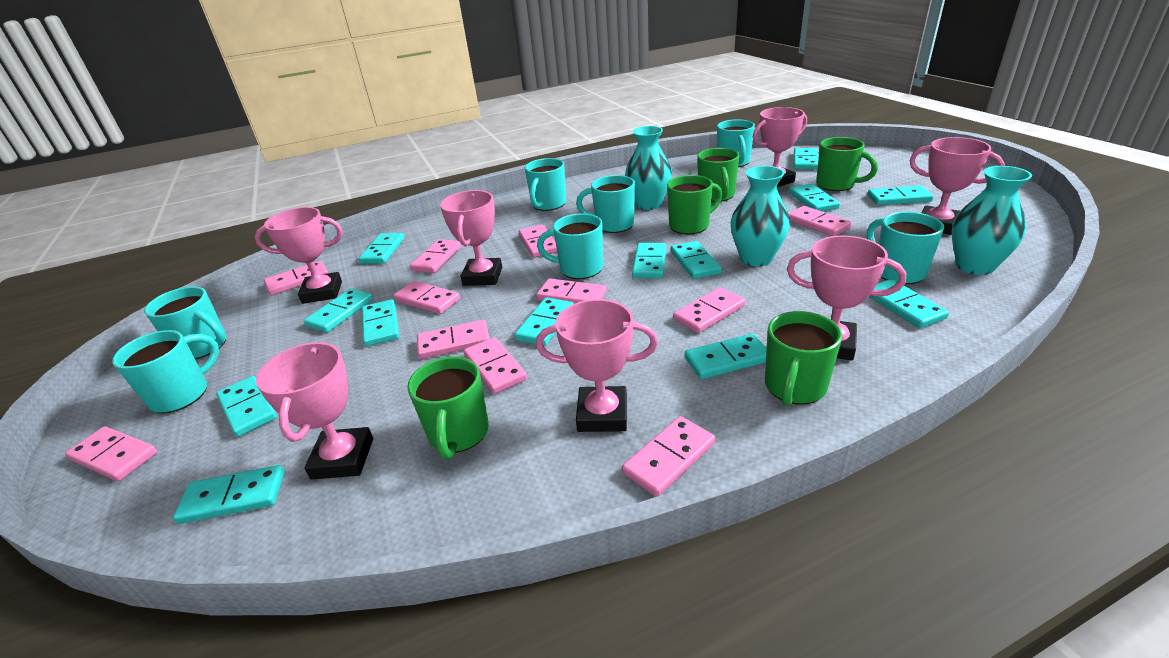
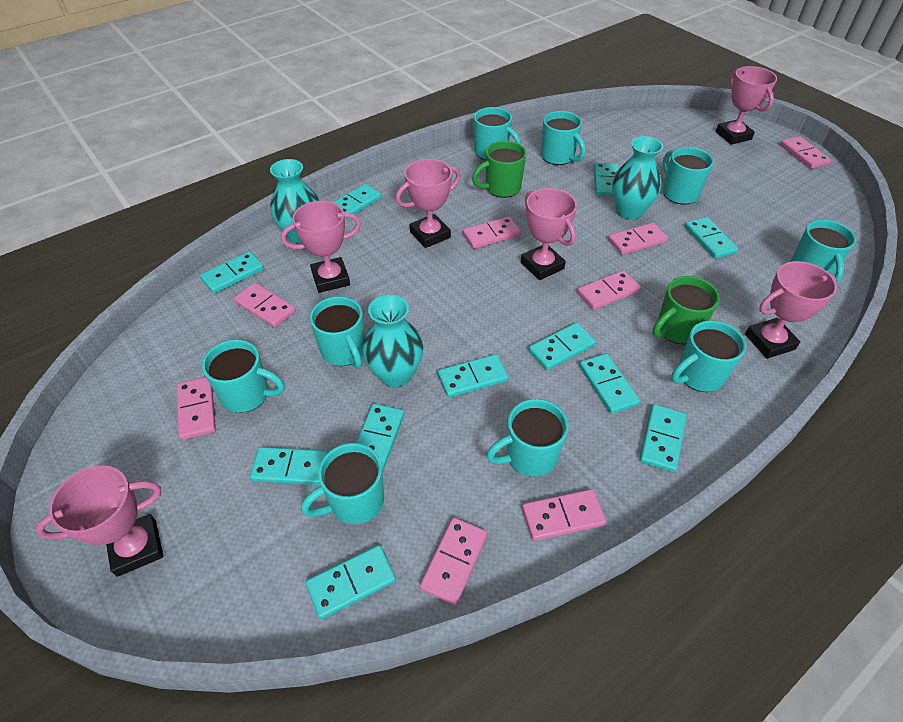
green mug: [407,357,489,459] [667,175,722,234] [697,148,740,202] [765,311,842,406] [816,137,878,191] = 5 -> [472,141,526,198] [653,276,720,344] = 2
pink domino: [65,426,157,481] [264,261,328,295] [393,281,460,314] [410,239,462,273] [417,320,490,359] [464,337,527,394] [519,225,557,258] [536,278,607,304] [622,416,715,497] [673,287,745,333] [789,206,852,236] = 11 -> [177,377,216,440] [234,283,296,328] [420,517,487,605] [463,217,521,249] [522,489,606,541] [577,270,641,310] [608,222,668,255] [780,136,831,169] = 8
pink trophy: [255,207,342,304] [256,342,373,480] [440,190,502,286] [536,299,658,432] [753,107,807,187] [787,236,906,361] [910,137,1005,235] = 7 -> [35,465,163,577] [281,201,361,293] [396,159,461,248] [521,188,577,280] [716,66,777,145] [745,261,837,359] = 6
turquoise domino: [173,465,285,524] [216,376,277,437] [304,288,373,332] [358,233,405,264] [362,299,399,346] [514,297,574,346] [632,243,667,278] [671,241,722,279] [685,334,767,379] [789,184,840,211] [794,148,819,170] [867,186,933,205] [869,279,949,328] = 13 -> [200,251,264,294] [250,447,328,485] [305,545,396,619] [333,184,382,220] [356,403,404,471] [438,354,509,398] [529,322,596,370] [579,353,640,414] [594,163,618,196] [640,404,686,472] [685,217,739,259] = 11
turquoise mug: [112,330,219,414] [144,287,227,359] [525,158,566,211] [537,213,603,279] [576,175,635,233] [717,119,755,167] [867,212,944,284] = 7 -> [202,339,285,413] [301,443,384,524] [310,296,365,368] [474,107,521,160] [486,399,569,477] [541,111,586,165] [663,147,714,204] [671,320,746,392] [790,219,856,284] = 9

